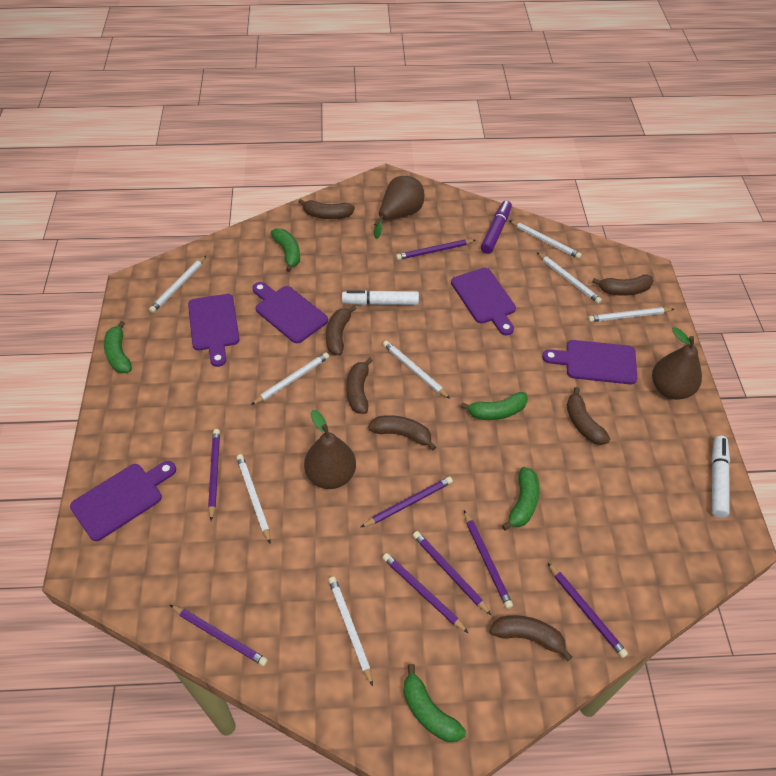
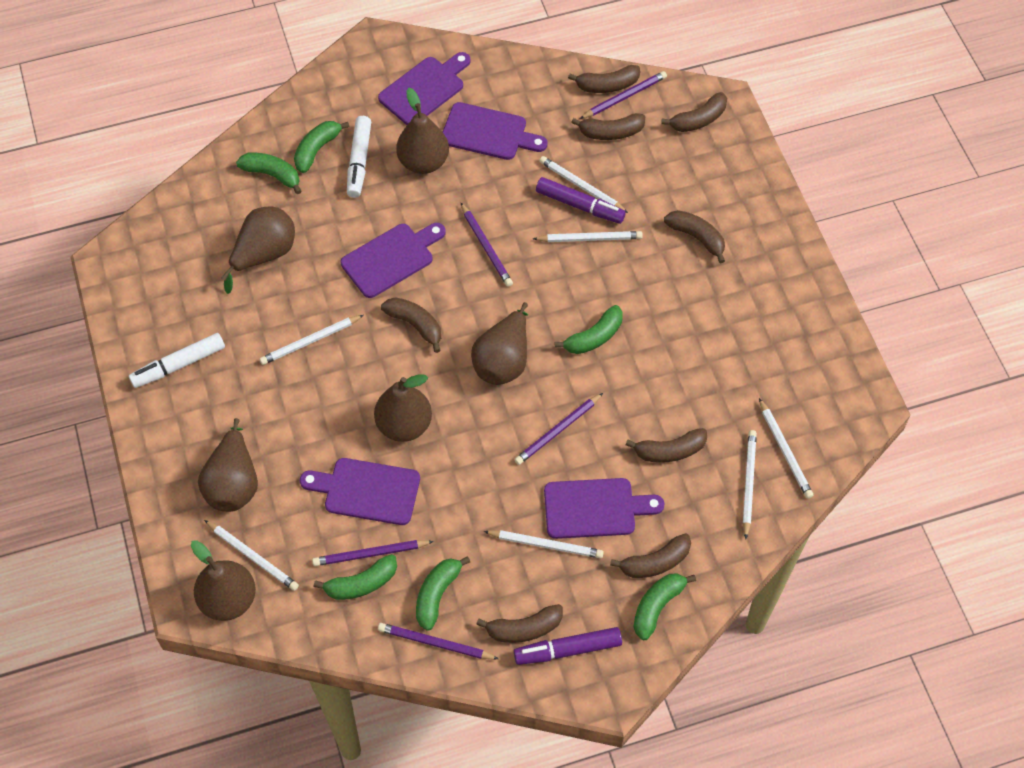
brown banana: [298,199,355,219] [326,305,356,356] [346,357,373,414] [368,415,436,451] [490,615,572,661] [567,387,610,445] [592,274,654,296] = 7 -> [381,297,441,353] [476,604,563,643] [568,65,640,93] [571,113,645,140] [610,533,691,578] [626,428,707,463] [661,92,727,132] [664,210,725,263] = 8
brown pear: [304,410,356,489] [374,176,424,239] [652,327,702,400] = 3 -> [191,540,256,621] [198,418,258,512] [221,207,295,294] [374,374,432,442] [396,88,449,174] [471,302,528,385] = 6
green banana: [104,321,132,374] [271,228,300,272] [403,664,466,742] [460,392,528,420] [502,467,539,530] = 5 -> [236,153,301,194] [294,121,350,173] [314,554,397,600] [416,556,470,631] [555,305,623,354] [633,573,696,640] = 6
purple marker: [481,201,512,254] = 1 -> [514,627,622,665] [536,177,626,224] = 2
purple pencil: [170,605,268,666] [208,429,220,521] [360,476,453,528] [382,553,468,633] [396,239,476,260] [413,531,491,615] [464,510,513,609] [547,562,628,658] = 8 -> [312,540,434,566] [378,623,499,659] [460,202,513,287] [514,393,603,465] [579,71,667,119] = 5
white pencil: [149,256,206,313] [236,454,271,544] [251,352,329,405] [328,576,373,686] [383,341,450,399] [509,220,582,259] [537,252,602,304] [588,307,674,322] = 8 -> [204,520,299,591] [260,315,364,365] [484,530,604,559] [533,231,643,242] [539,156,628,213] [743,430,757,539] [759,398,813,499] = 7

